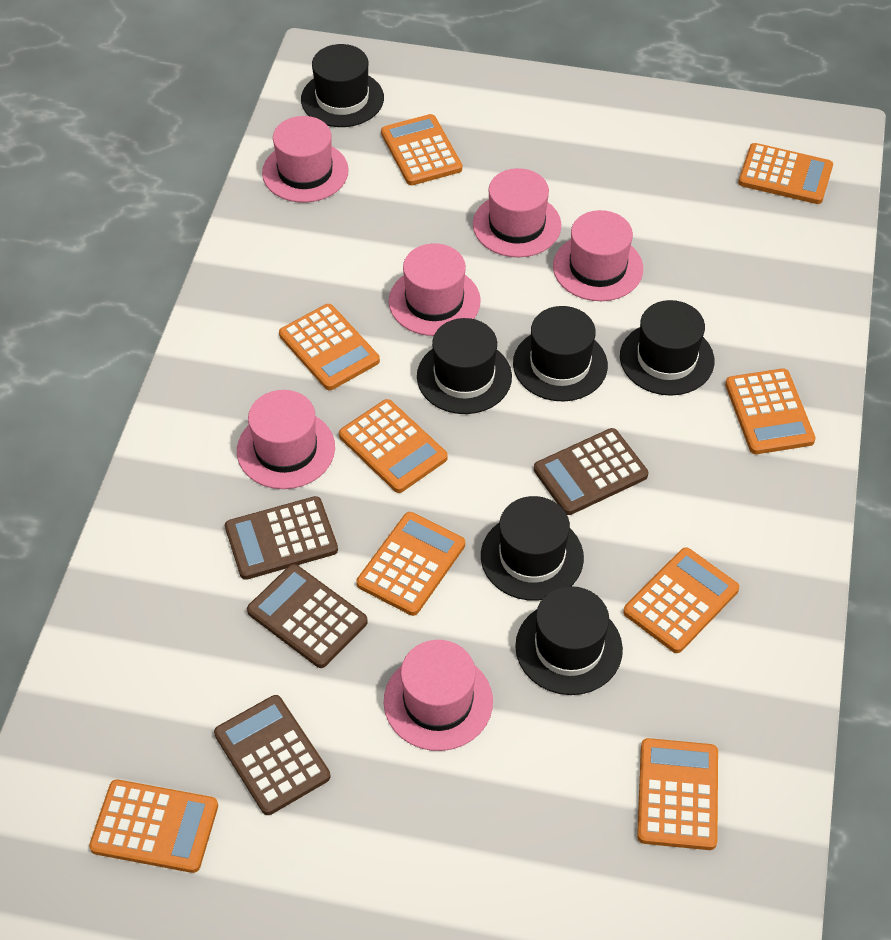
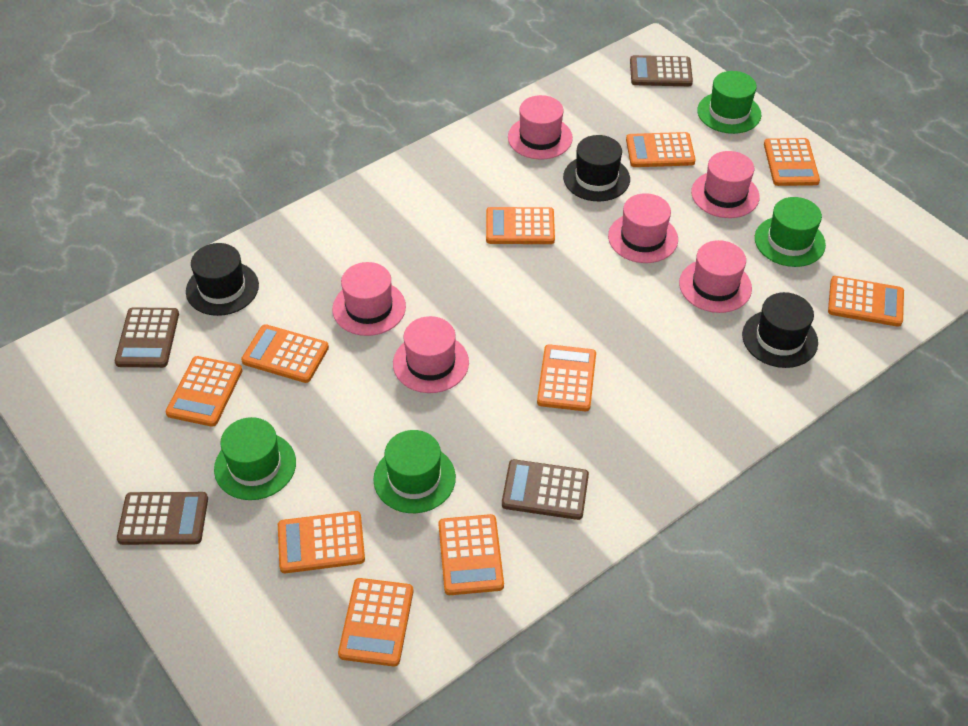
black hat: [301,44,384,127] [417,318,512,414] [481,496,584,601] [513,306,608,401] [515,586,623,695] [620,300,714,396] = 6 -> [186,243,259,316] [563,135,630,201] [742,292,818,368] = 3
green hat: none = 0 -> [214,417,296,500] [373,430,456,513] [697,71,761,134] [755,197,826,267] = 4
orange calculator: [89,779,218,873] [279,304,380,390] [339,399,448,493] [357,512,465,616] [381,114,462,185] [623,547,739,653] [637,738,718,850] [725,368,816,454] [738,143,833,204] = 9 -> [166,356,243,427] [241,324,329,383] [278,511,365,573] [338,578,413,667] [438,514,504,595] [486,207,555,244] [537,344,596,411] [626,132,696,167] [764,138,820,186] [828,276,904,327] = 10

